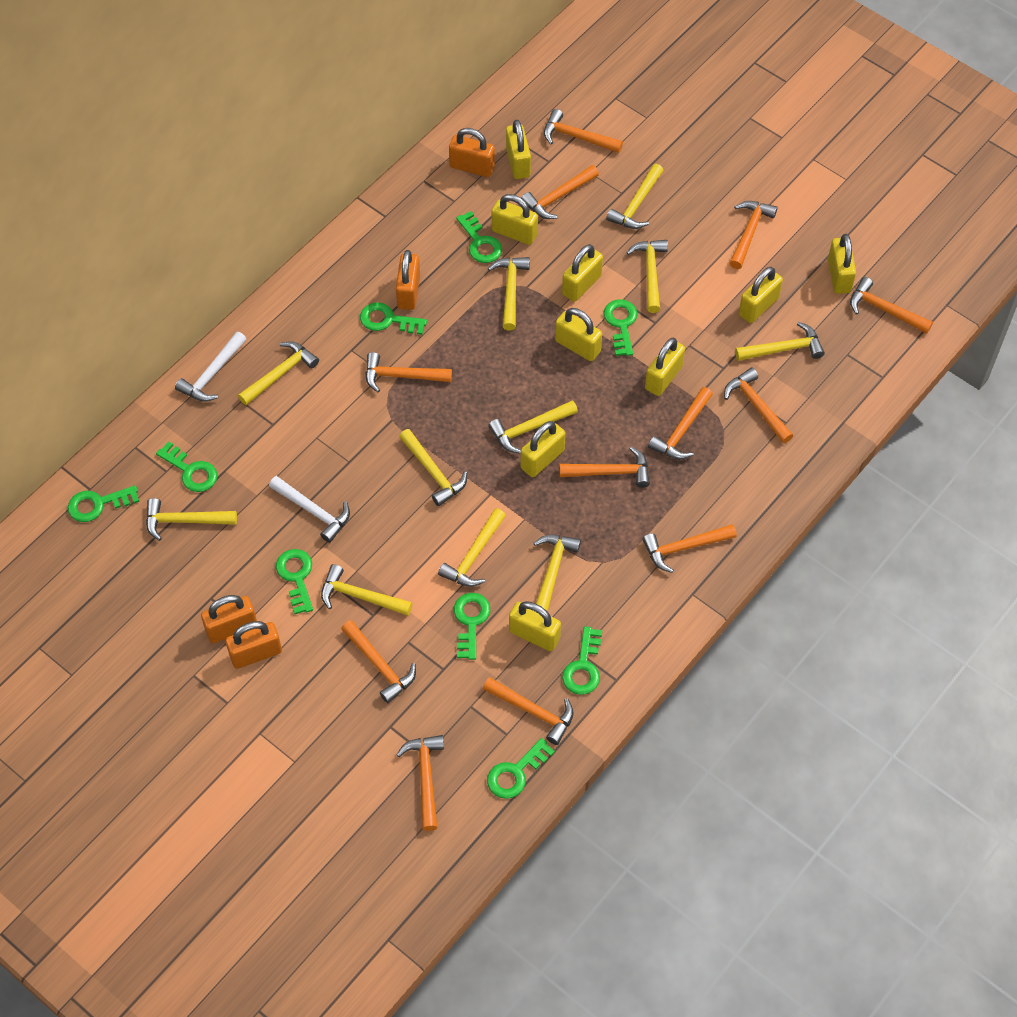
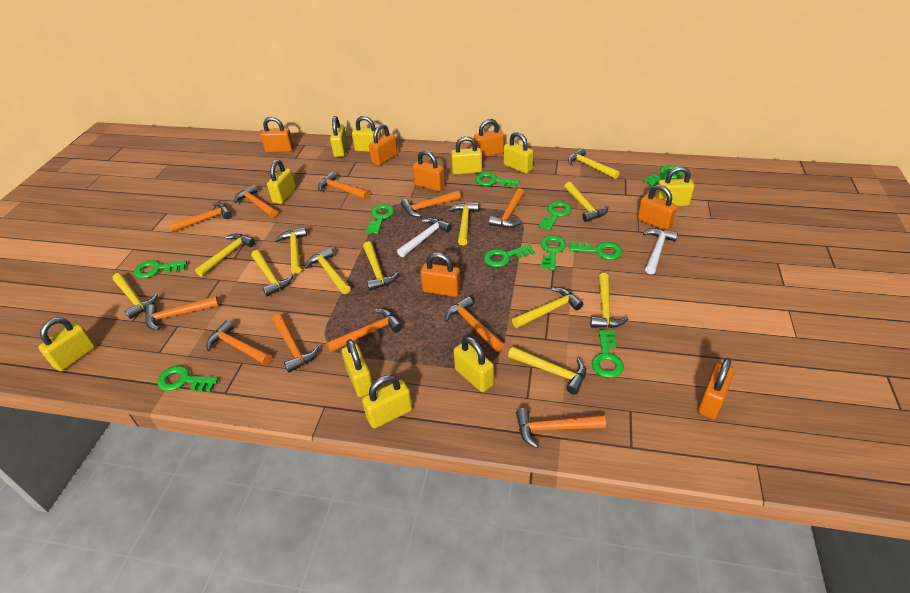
green key: [68,485,139,522] [156,441,218,492] [276,549,313,614] [360,302,427,335] [454,593,490,660] [456,211,502,263] [487,738,555,799] [562,626,602,695] [603,299,637,356] = 9 -> [134,260,187,278] [157,366,218,392] [366,204,394,234] [475,172,520,188] [484,244,535,267] [539,201,572,230] [540,235,566,270] [569,241,622,260] [592,330,624,378] [644,165,683,186] = 10
orange hammer: [341,620,416,703] [365,352,452,392] [396,735,444,831] [483,677,574,745] [522,165,599,219] [544,109,623,153] [559,446,650,488] [642,524,737,573] [648,387,713,459] [724,368,793,443] [730,201,778,269] [850,277,933,334] = 12 -> [145,296,219,330] [168,202,232,233] [206,320,272,365] [234,184,278,218] [272,314,319,373] [318,172,369,199] [326,309,402,353] [401,190,461,217] [445,296,504,352] [489,188,524,228] [516,408,606,448] = 11
orange padlock: [201,595,257,643] [225,621,282,669] [396,250,420,310] [449,128,495,177] = 4 -> [260,117,294,152] [369,124,397,166] [413,150,445,191] [420,253,461,297] [474,119,504,158] [637,185,677,230] [698,358,734,419] = 7
yellow hammer: [146,498,237,541] [238,341,319,405] [321,564,412,616] [399,429,467,506] [438,508,506,587] [488,257,530,331] [488,400,578,453] [534,535,581,612] [606,164,664,229] [626,240,668,313] [735,322,825,361] = 11 -> [112,273,158,319] [195,234,255,277] [251,250,294,297] [275,227,307,274] [305,248,351,294] [363,241,399,291] [449,202,479,245] [508,347,586,395] [512,287,583,328] [564,182,608,222] [568,148,620,179] [590,273,628,328] = 12
yellow padlock: [491,194,538,245] [506,120,531,179] [509,601,561,651] [521,421,565,477] [555,308,602,361] [562,244,603,302] [645,338,685,396] [739,267,783,323] [828,234,856,294] = 9 -> [38,317,95,371] [267,160,296,204] [330,116,348,157] [342,339,373,397] [352,116,382,152] [362,375,412,429] [451,136,482,175] [454,336,494,392] [504,132,533,174] [656,166,695,206] = 10

